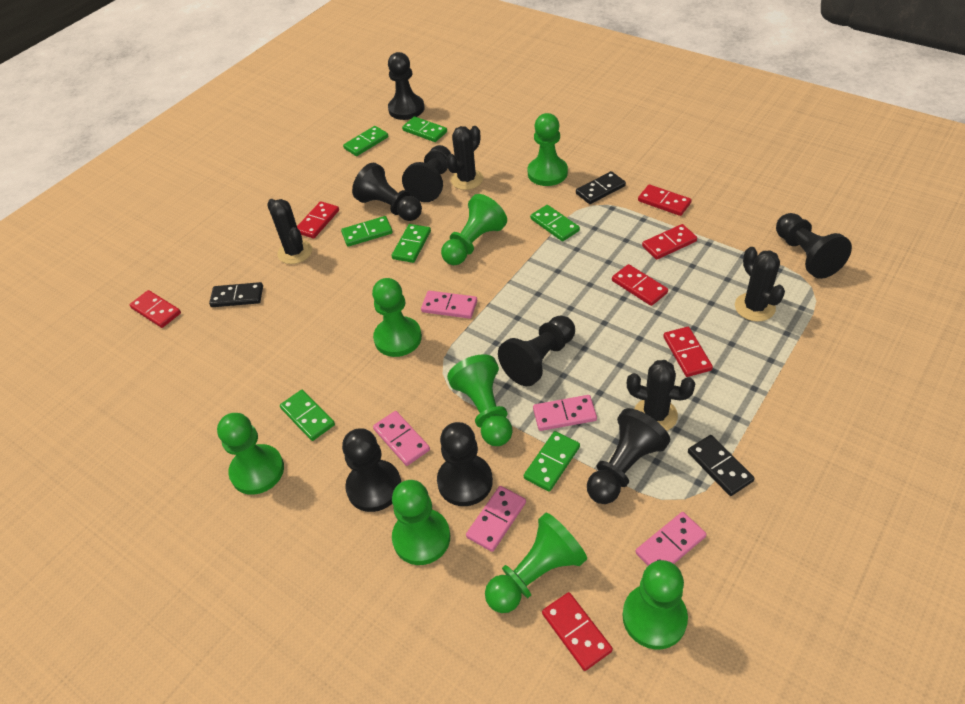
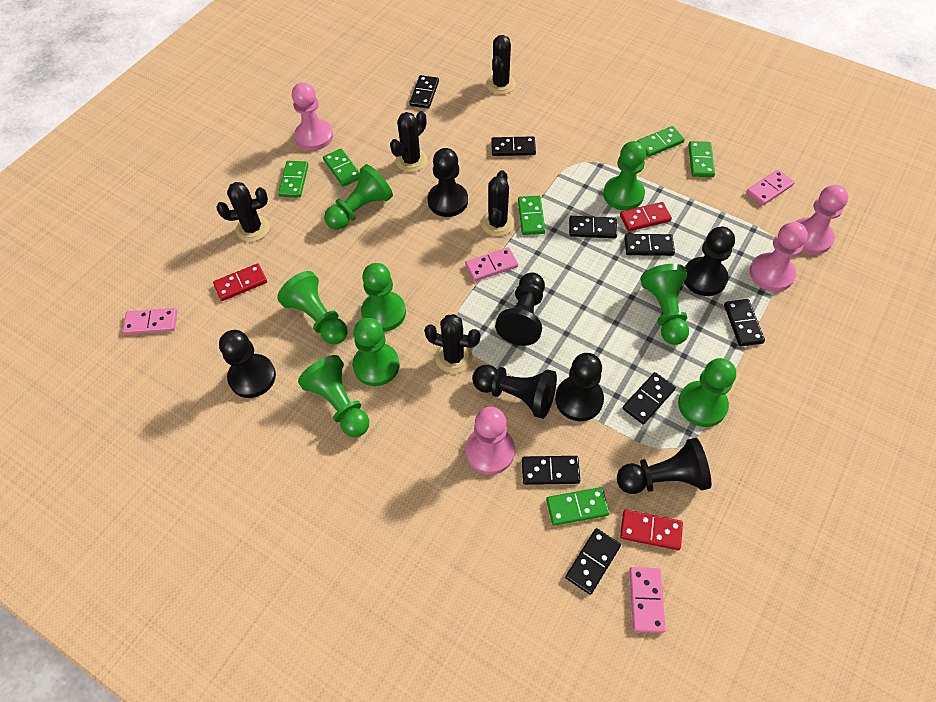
black cactus: [267,199,312,264] [446,126,483,190] [627,360,696,431] [735,247,785,322] = 4 -> [217,182,270,242] [390,111,427,172] [424,314,480,373] [481,170,515,236] [486,35,516,95] = 5
black domino: [209,282,263,307] [576,171,626,204] [688,435,755,496] = 3 -> [409,75,439,109] [491,136,536,156] [522,456,580,485] [565,528,621,595] [569,216,617,238] [622,372,676,424] [624,234,675,256] [724,299,765,346] = 8
black pawn: [342,428,401,512] [352,163,422,221] [388,52,424,120] [402,145,451,202] [437,422,493,506] [498,316,575,386] [587,408,670,504] [776,213,852,279] = 8 -> [219,330,276,398] [428,148,468,217] [472,365,557,419] [495,273,545,346] [555,353,604,421] [617,438,711,494] [684,227,735,296] = 7
green domino: [280,390,335,441] [341,216,393,247] [343,126,388,156] [392,224,431,263] [402,116,447,142] [524,431,580,492] [530,205,580,242] = 7 -> [278,161,308,198] [323,149,360,187] [518,196,545,235] [546,487,610,526] [637,126,685,157] [688,141,715,177] = 6
pink domino: [373,411,430,466] [421,291,477,319] [466,486,526,552] [533,395,597,431] [636,512,706,566] = 5 -> [123,308,177,335] [465,247,518,282] [629,567,666,633] [746,169,795,206] = 4
pink pawn: none = 0 -> [292,82,333,151] [465,407,515,475] [749,222,808,292] [795,185,848,255] = 4
red domino: [130,290,181,328] [297,201,339,239] [542,592,613,671] [612,264,668,306] [638,185,692,216] [642,224,697,260] [663,327,713,377] = 7 -> [213,263,267,301] [620,202,672,231] [620,510,683,550] = 3

